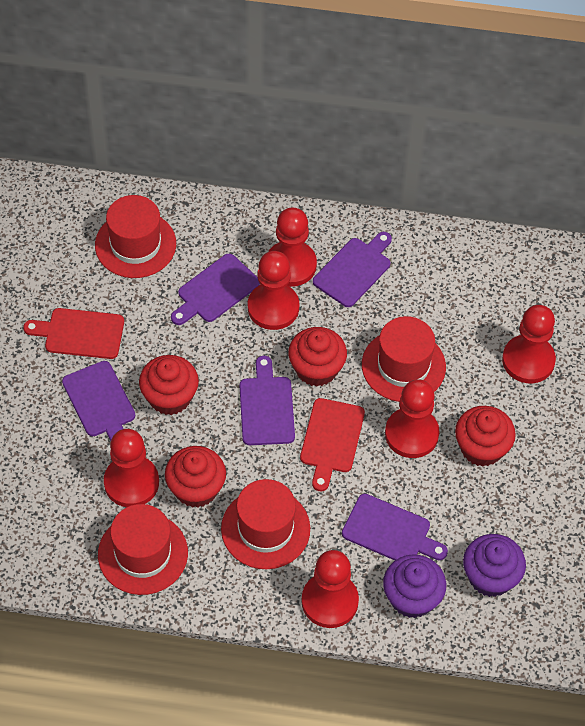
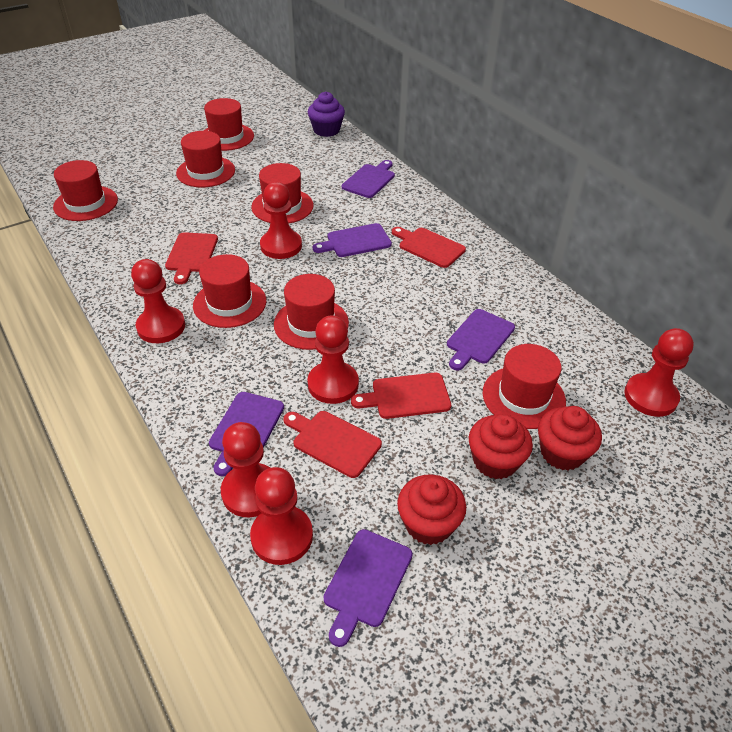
purple cupcake: [383,554,446,618] [463,534,526,597] = 2 -> [308,92,345,137] = 1
red cupcake: [139,355,199,415] [165,446,226,508] [288,327,347,387] [455,406,516,467] = 4 -> [397,474,466,545] [469,414,533,479] [538,406,602,470] = 3
red cutting board: [23,308,124,359] [300,398,365,491] = 2 -> [165,232,218,284] [283,411,382,478] [351,373,451,419] [392,227,466,268] = 4
red hat: [95,195,176,278] [98,504,188,595] [221,479,310,569] [362,316,446,402] = 4 -> [53,160,118,221] [176,131,235,187] [193,254,266,328] [204,98,254,151] [251,163,314,224] [274,274,349,350] [483,344,566,429] = 7

